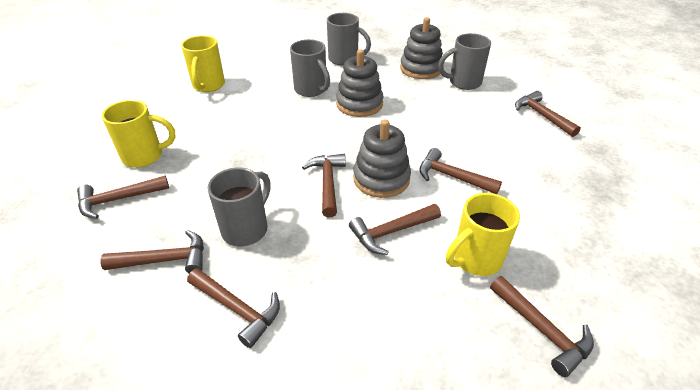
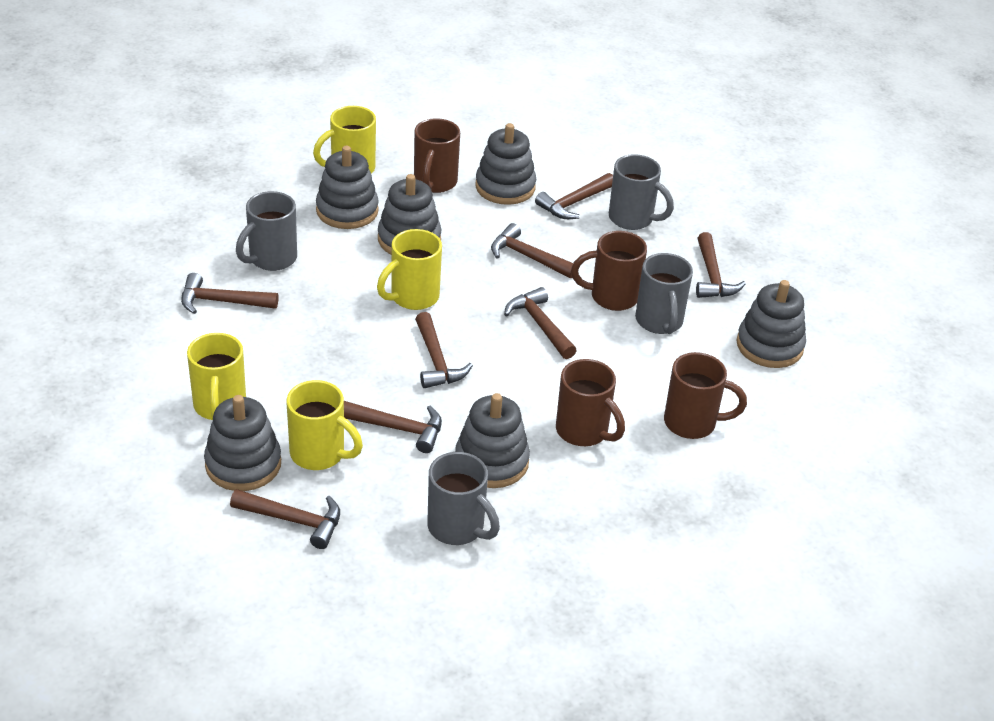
brown mug: none = 0 -> [414,118,460,193] [556,359,625,446] [571,231,647,311] [664,352,747,439] = 4
grey stacking toy: [336,49,383,117] [353,119,411,198] [400,17,443,79] = 3 -> [204,395,281,491] [316,146,379,229] [378,174,441,255] [455,393,530,488] [475,123,536,205] [737,280,806,368] = 6
yellow mug: [102,100,175,168] [181,35,225,92] [446,193,520,276] = 3 -> [187,333,246,420] [286,380,363,470] [313,106,376,174] [377,229,442,310] = 4

